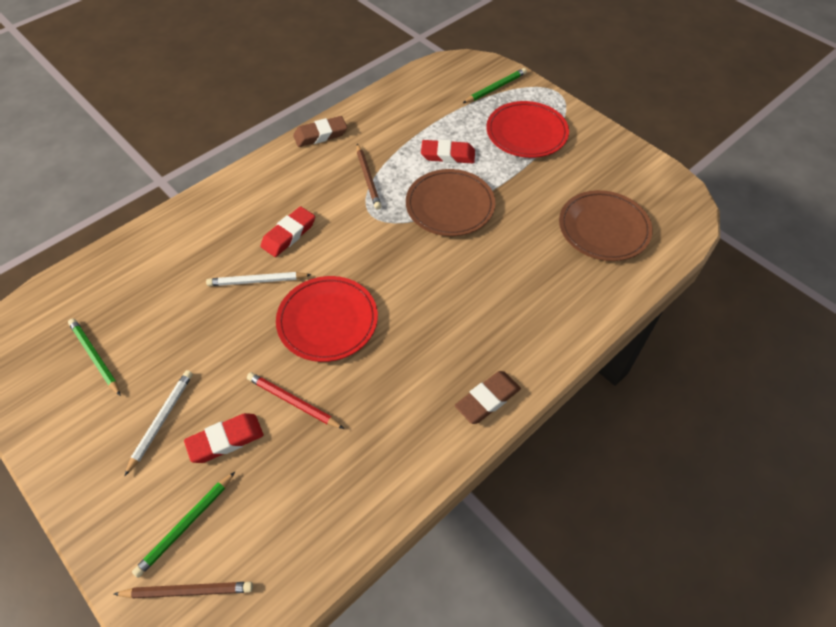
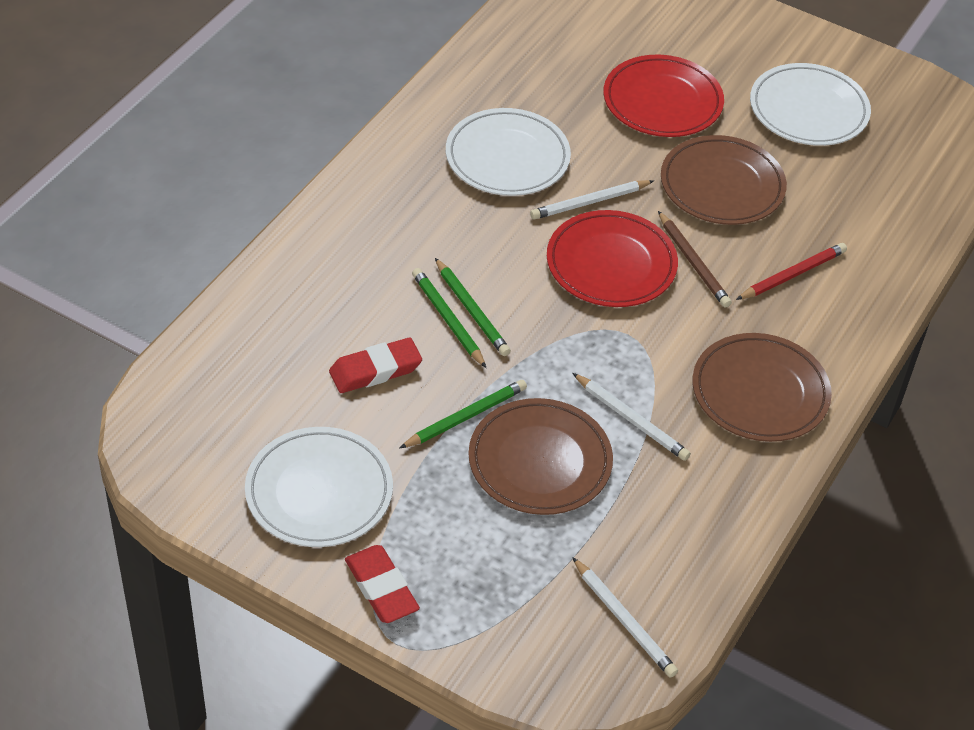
brown eraser: [293,116,347,147] [455,371,521,424] = 2 -> none = 0
brown pencil: [114,582,253,598] [357,144,381,210] = 2 -> [658,211,732,308] = 1
brown plate: [406,169,495,236] [559,190,653,261] = 2 -> [468,398,613,515] [661,135,787,225] [693,333,832,442] = 3
red eraser: [184,413,264,463] [261,206,315,257] [421,139,475,163] = 3 -> [329,337,422,393] [345,545,420,623] = 2
white pencil: [125,370,193,476] [206,272,312,286] = 2 -> [530,180,654,220] [572,557,678,677] [573,373,691,461] = 3
white plate: none = 0 -> [245,427,393,547] [446,108,571,196] [750,63,871,146] = 3

